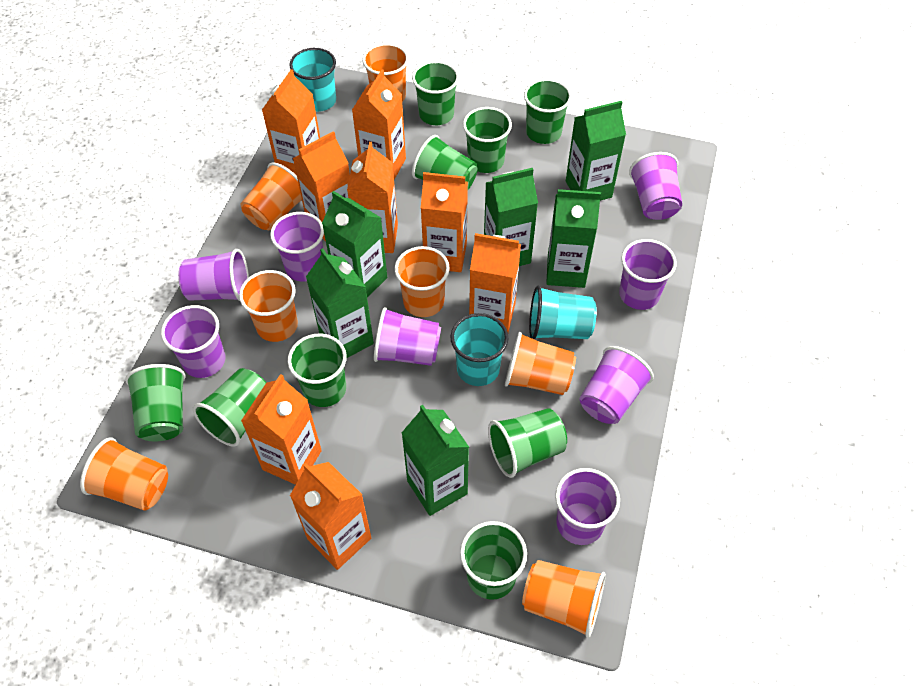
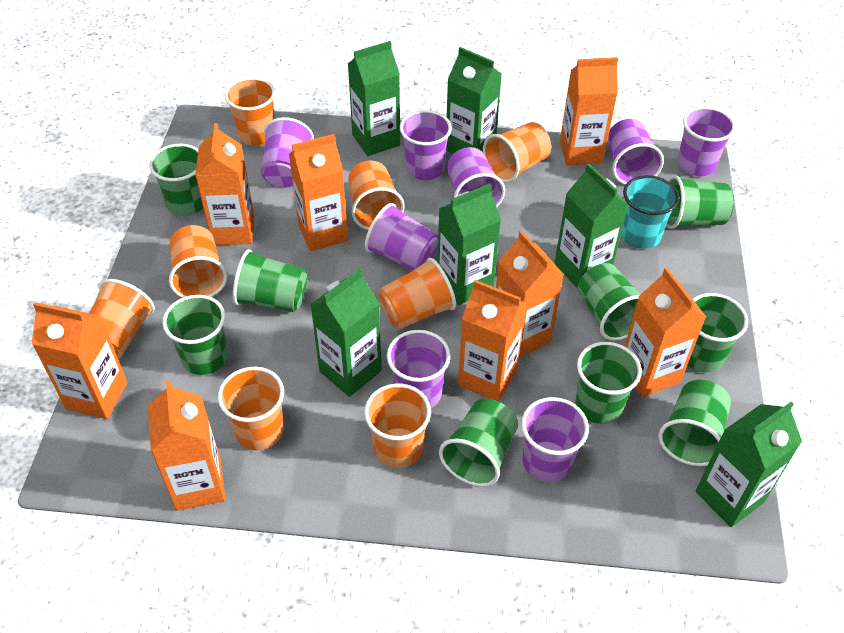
orange cup: [80,438,168,511] [239,270,298,342] [240,162,302,230] [362,43,409,102] [395,246,450,317] [505,332,576,395] [522,560,606,638] = 7 -> [89,279,155,359] [169,225,227,298] [218,367,284,450] [225,77,275,146] [348,161,405,230] [364,383,431,468] [378,258,456,329] [483,122,551,183] = 8
turquoise cup: [289,48,336,112] [451,313,508,386] [529,286,597,339] = 3 -> [621,175,679,249] = 1

